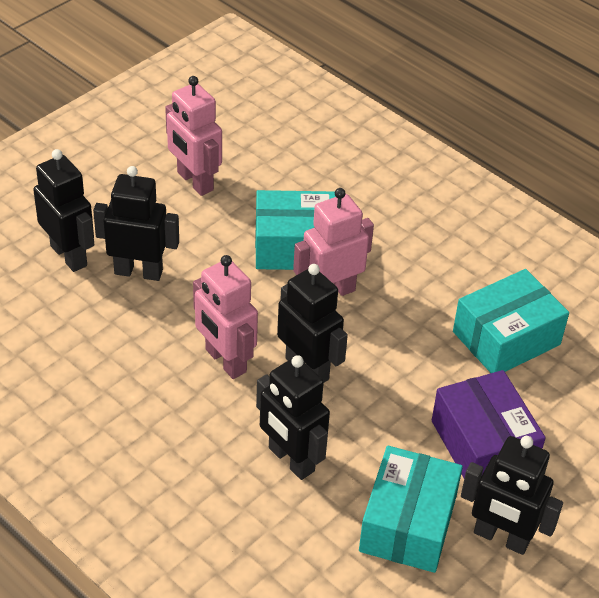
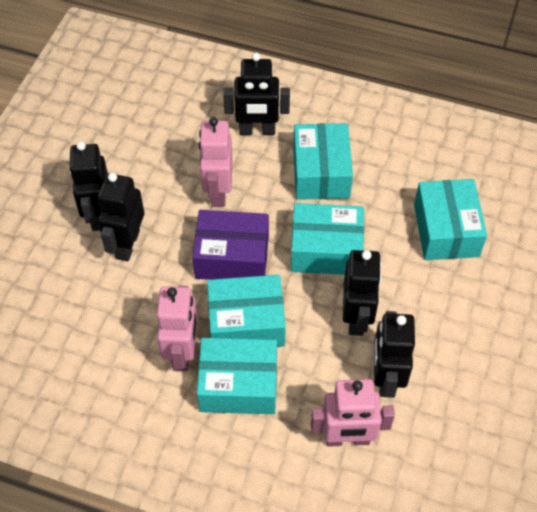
turquoise box: [255,190,336,270] [359,446,463,573] [453,269,569,373] = 3 -> [197,338,277,414] [207,275,286,347] [291,203,364,275] [293,123,353,200] [414,179,487,260] = 5

